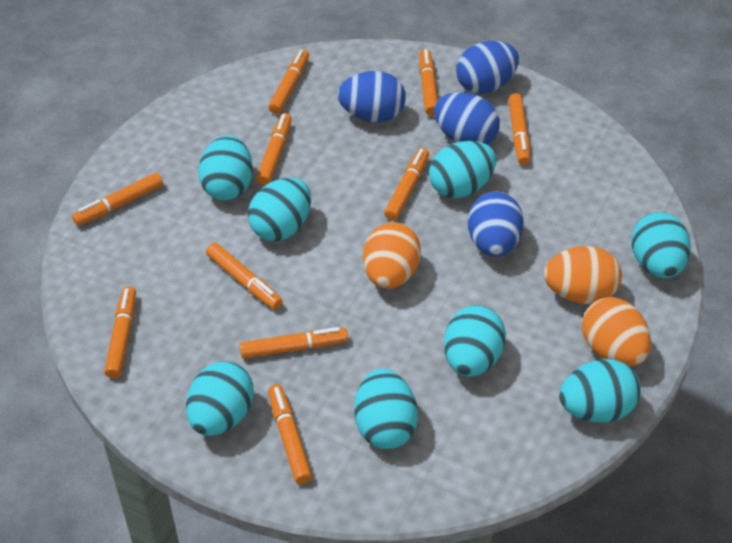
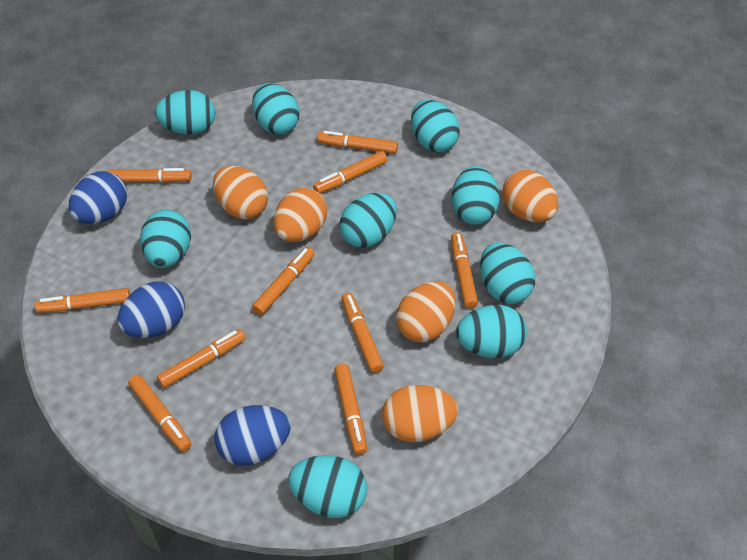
blue egg: [337,71,406,122] [434,92,500,145] [456,41,519,94] [468,192,524,257] = 4 -> [69,171,127,224] [118,281,185,338] [214,405,291,466] = 3
orange egg: [363,222,421,289] [544,246,622,304] [582,297,651,366] = 3 -> [213,166,268,219] [274,188,327,242] [382,385,458,442] [396,281,456,342] [502,170,558,222] = 5
turquoise egg: [186,361,254,436] [198,135,253,201] [248,177,311,241] [354,369,418,449] [429,141,496,198] [444,305,506,377] [559,359,641,422] [631,212,691,278] = 8 -> [140,210,191,268] [155,90,215,135] [252,83,299,135] [288,455,367,518] [340,193,397,248] [411,100,460,152] [452,166,500,225] [456,305,527,358] [480,242,535,304] = 9

